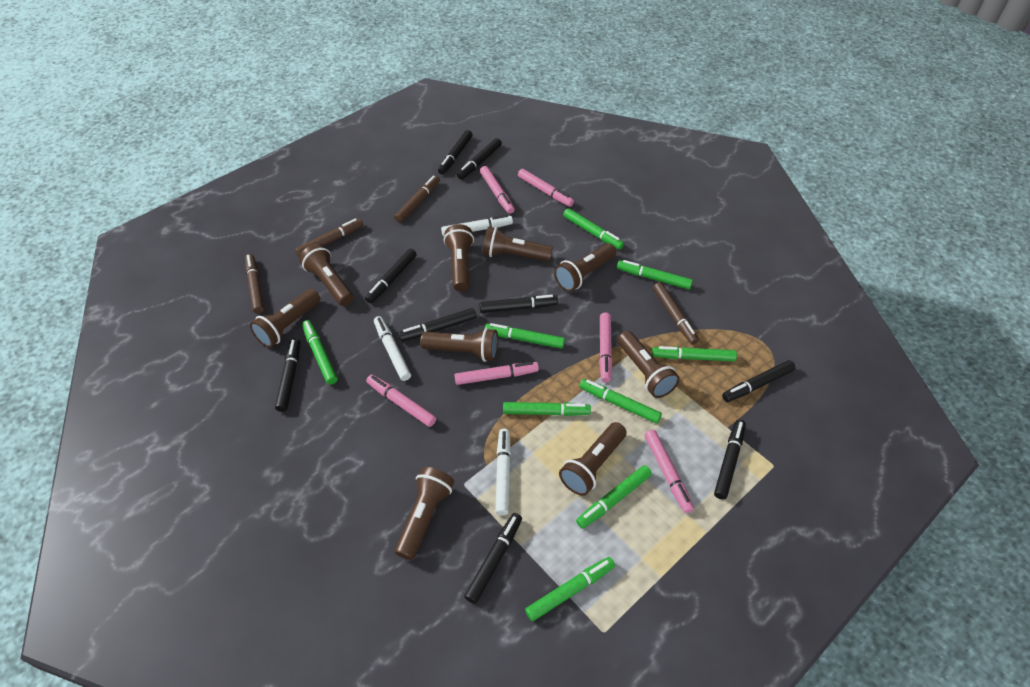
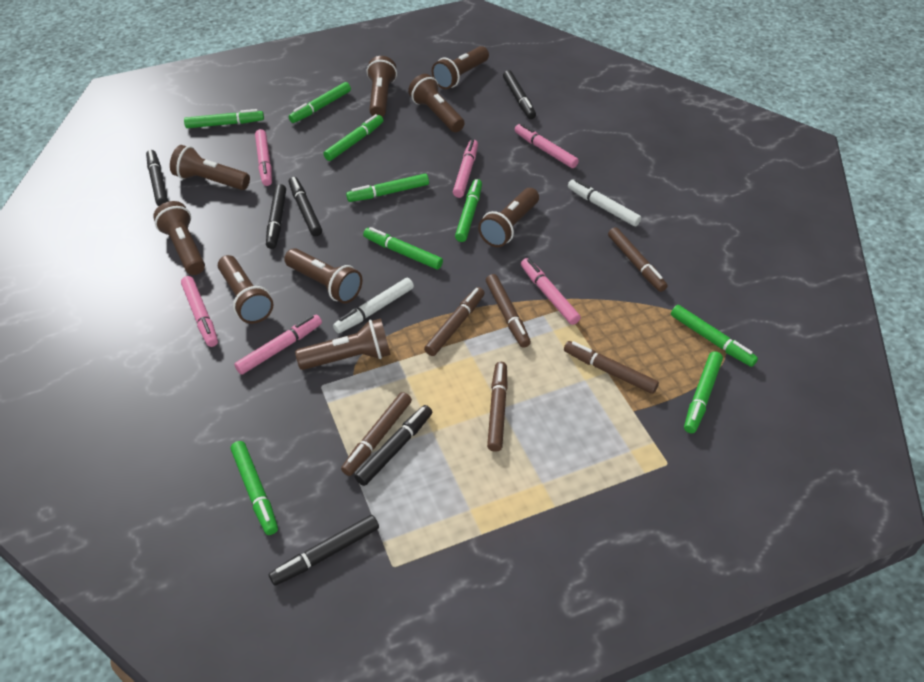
black marker: [275,338,300,412] [365,248,417,303] [398,308,476,341] [438,130,473,175] [457,138,502,180] [464,513,522,604] [479,295,558,313] [714,419,746,500] [722,360,795,402] = 9 -> [146,150,168,206] [266,184,286,249] [269,515,379,586] [289,177,322,236] [355,405,432,486] [503,70,536,119] = 6
brown marker: [245,254,264,314] [295,218,363,257] [394,175,440,222] [653,282,699,345] = 4 -> [341,392,412,476] [424,287,484,356] [486,274,531,348] [487,362,508,452] [564,341,659,394] [608,227,667,292] = 6
white marker: [374,316,411,381] [441,215,513,237] [495,429,511,516] = 3 -> [333,278,414,333] [568,179,641,226] = 2

